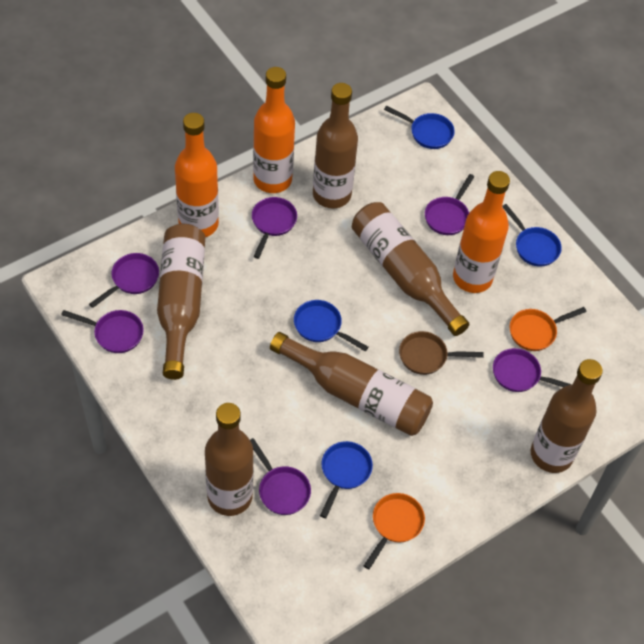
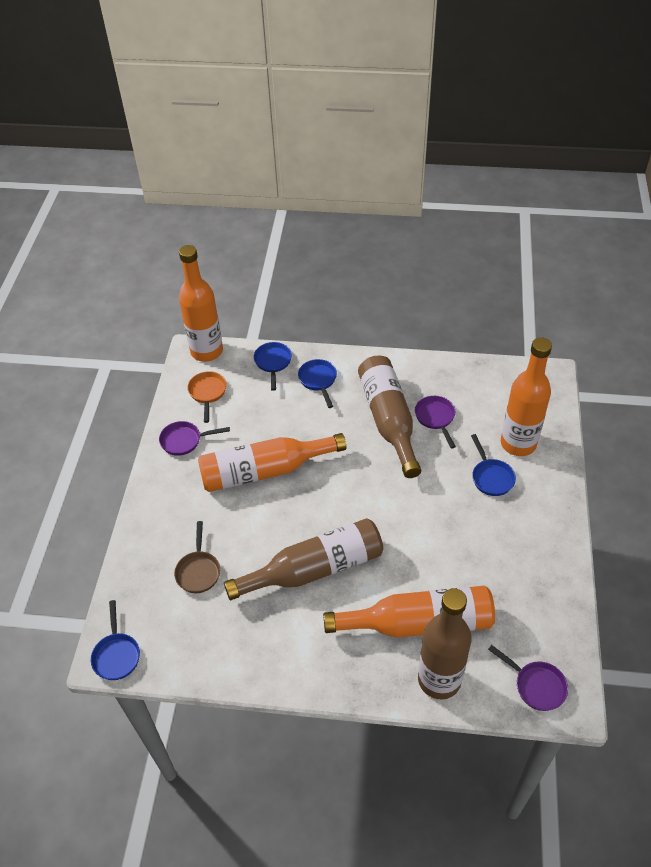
brown bottle: [157,224,205,380] [205,403,254,516] [270,332,433,436] [313,83,358,209] [352,202,470,336] [531,359,603,473] = 6 -> [224,518,383,600] [358,356,421,478] [418,588,472,699] = 3
orange bottle: [175,113,219,237] [253,67,295,193] [453,171,510,293] = 3 -> [179,245,223,362] [198,433,346,492] [323,586,495,638] [501,337,552,456] = 4
orange pan: [364,493,425,569] [510,307,587,351] = 2 -> [187,371,227,423] = 1
purple pan: [61,310,144,353] [89,253,159,308] [250,438,311,515] [252,197,297,259] [425,174,474,235] [493,348,572,392] = 6 -> [159,421,230,456] [415,396,456,449] [488,645,568,711] = 3

